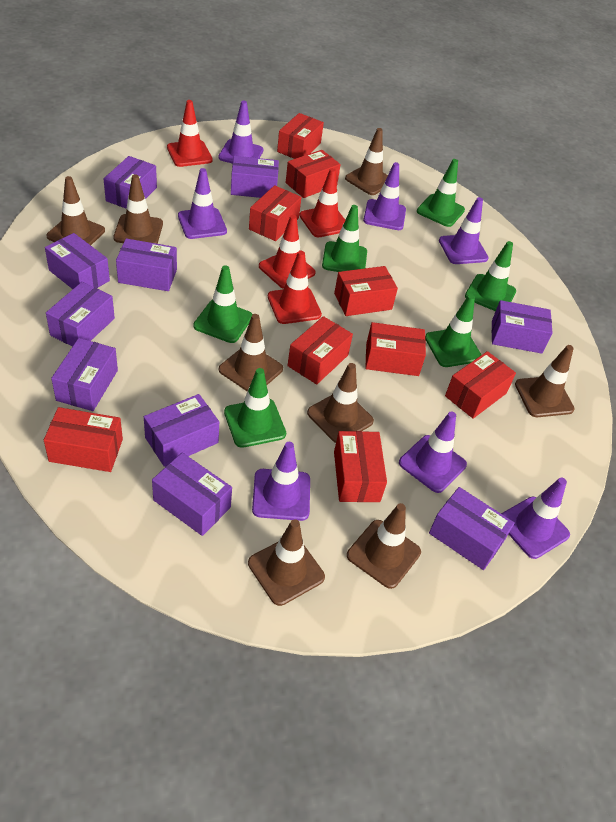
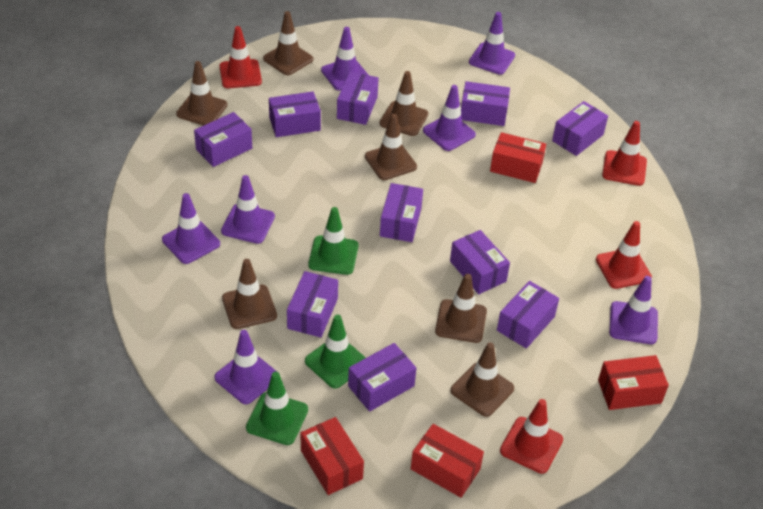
brown traffic cone: [46,176,105,245] [113,174,163,244] [219,314,283,391] [248,519,325,606] [307,363,374,443] [345,128,388,195] [347,503,421,589] [515,345,575,417] = 8 -> [176,61,227,126] [222,259,277,329] [263,11,313,75] [365,114,417,180] [379,71,428,136] [435,274,487,343] [450,343,514,417] = 7
green traffic cone: [193,265,253,343] [224,368,286,448] [322,205,367,272] [417,159,465,227] [425,294,482,367] [465,241,516,311] = 6 -> [246,372,308,445] [305,315,366,388] [308,207,359,275] = 3
red box: [44,407,123,472] [249,185,302,241] [277,113,324,159] [286,150,341,198] [287,316,353,384] [334,266,398,316] [334,431,387,502] [365,322,426,376] [445,351,516,419] = 9 -> [301,417,364,495] [411,424,484,498] [490,132,546,183] [598,355,669,410] = 4

